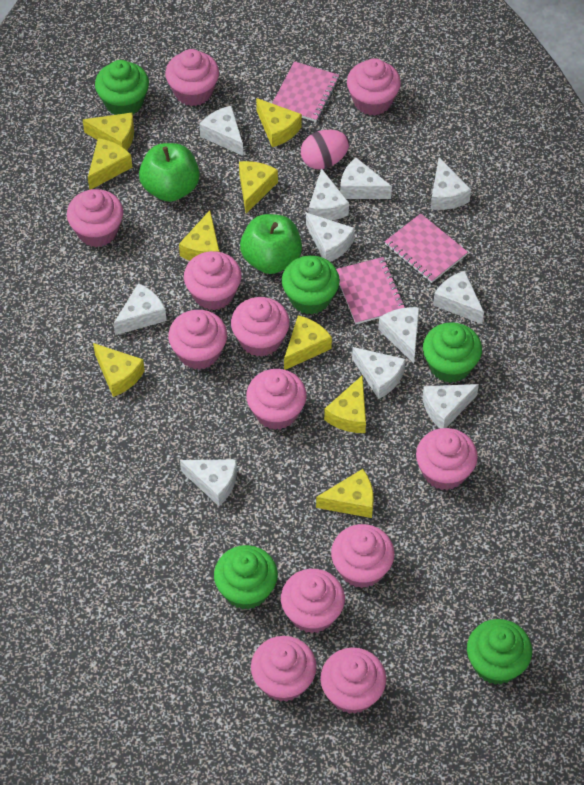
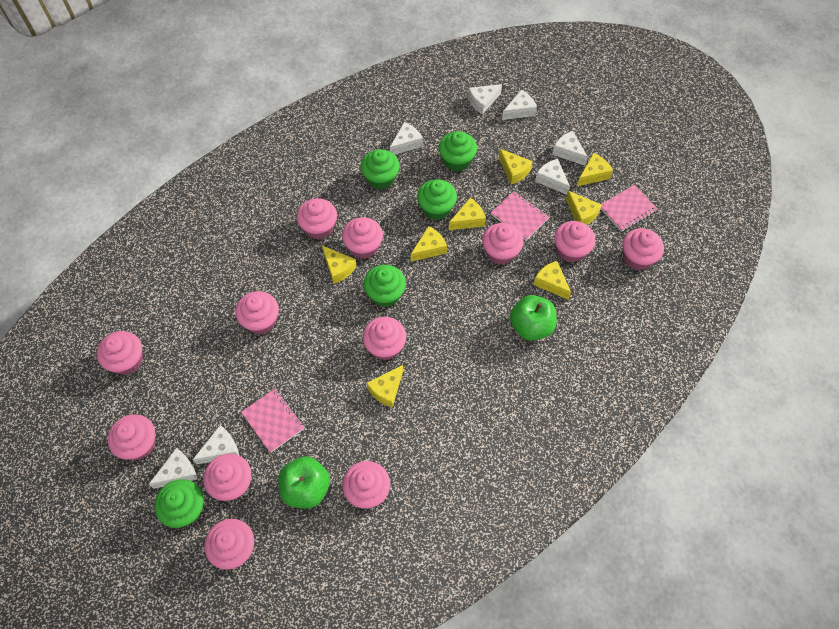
pink egg: [301,130,349,170] = 1 -> none = 0
white cheese: [114,283,167,335] [180,459,237,506] [199,106,243,156] [306,213,355,262] [309,168,349,221] [340,157,392,199] [352,347,406,399] [378,307,420,363] [423,384,479,428] [431,158,471,210] [433,271,484,324] = 11 -> [149,448,197,489] [193,425,239,464] [390,122,423,155] [468,84,502,115] [502,90,537,120] [535,159,570,195] [552,131,588,166] = 7
yellow cheese: [83,112,134,150] [88,138,132,190] [93,343,145,397] [179,210,219,261] [239,161,278,214] [256,98,302,147] [284,315,332,370] [316,469,374,518] [324,375,366,433] = 9 -> [322,246,357,284] [367,365,403,408] [411,226,447,262] [449,198,486,230] [499,149,533,184] [533,261,571,300] [566,191,602,225] [577,153,613,186] = 8

